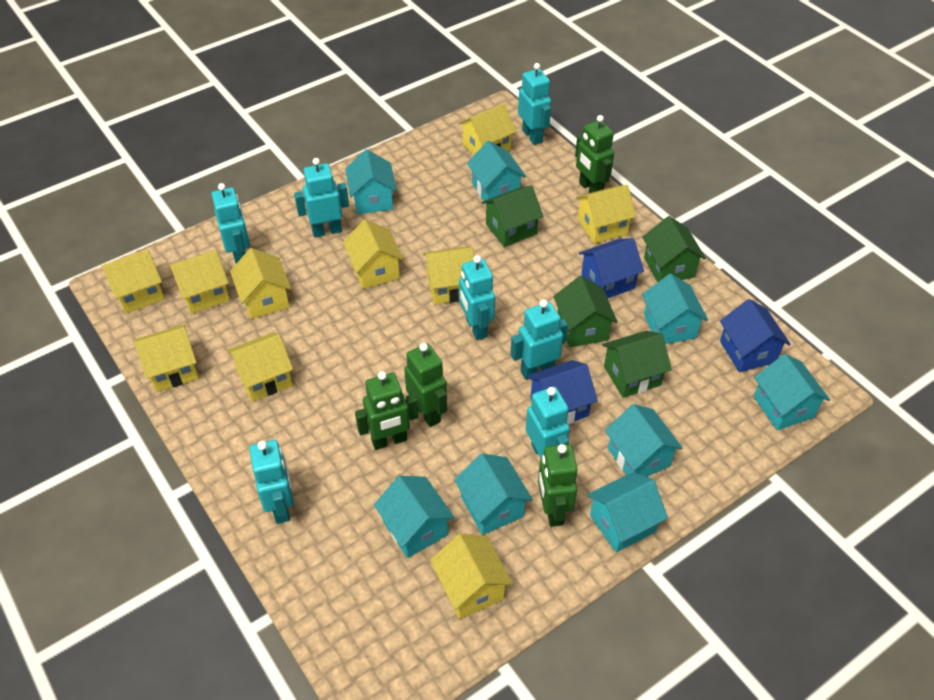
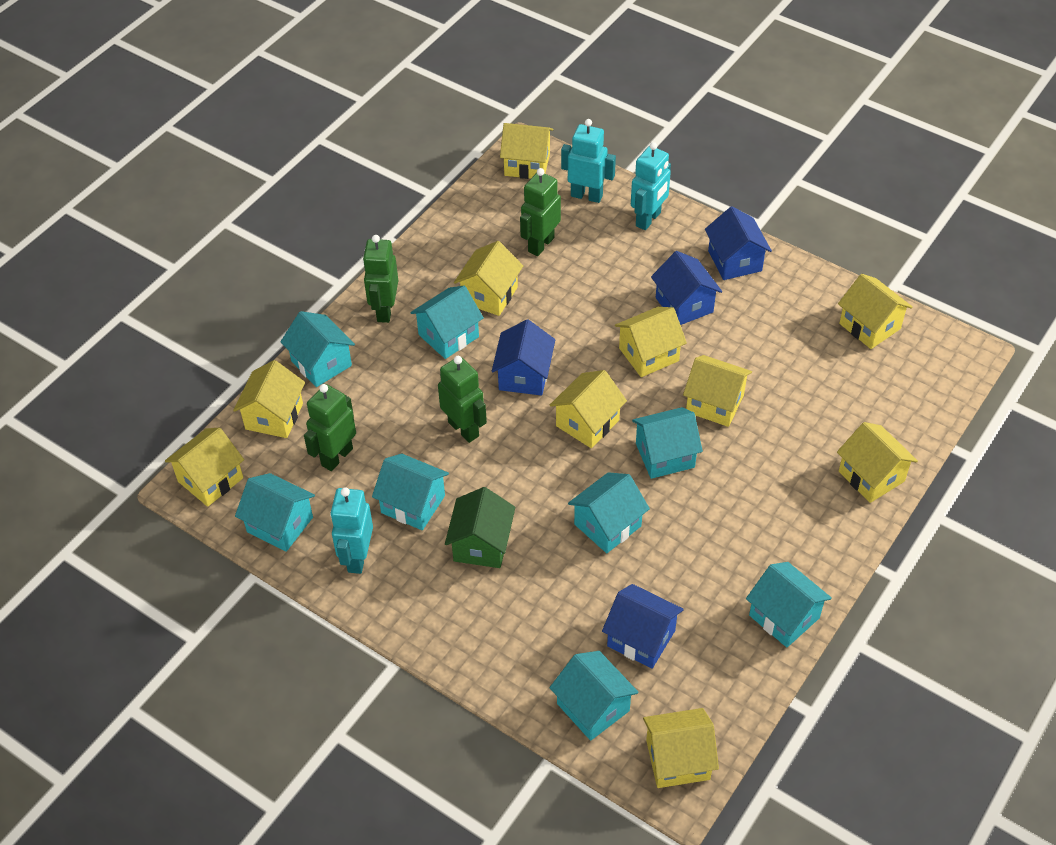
blue house: [527,360,598,424] [579,238,644,298] [720,299,791,372] = 3 -> [492,319,555,396] [602,584,684,669] [651,251,722,325] [705,206,772,280] = 4
green house: [482,185,543,247] [553,276,618,348] [602,331,672,398] [642,216,706,282] = 4 -> [445,487,515,568] = 1
turquoise robot: [212,183,250,264] [249,440,294,524] [294,158,349,238] [459,255,495,340] [510,299,568,380] [518,63,551,145] [526,387,570,460] = 7 -> [330,487,373,574] [561,119,616,203] [631,142,671,230] = 3

